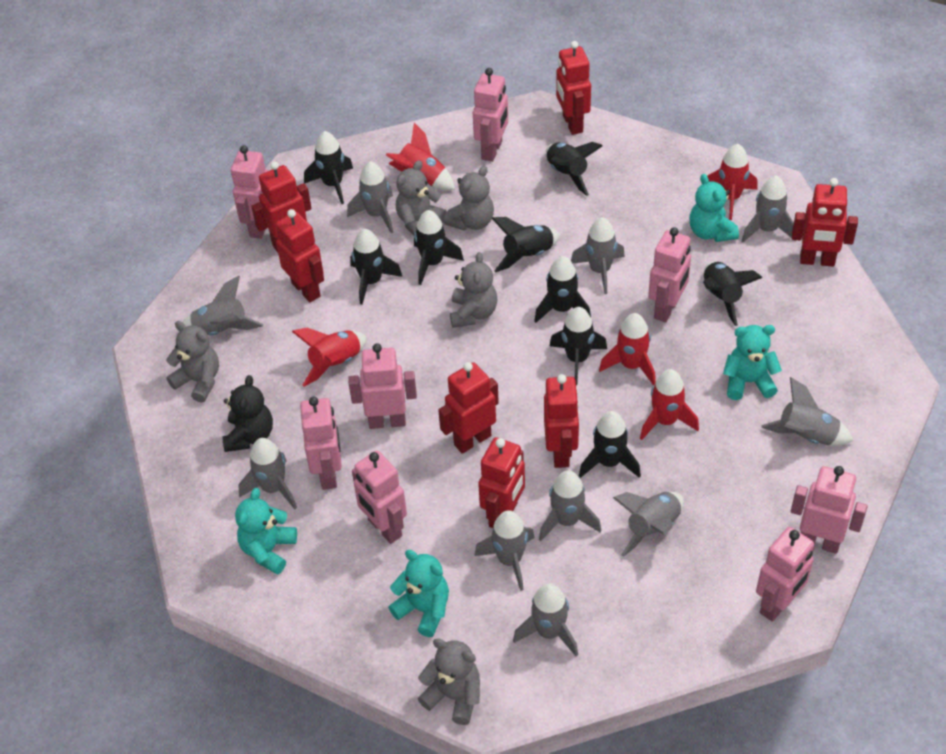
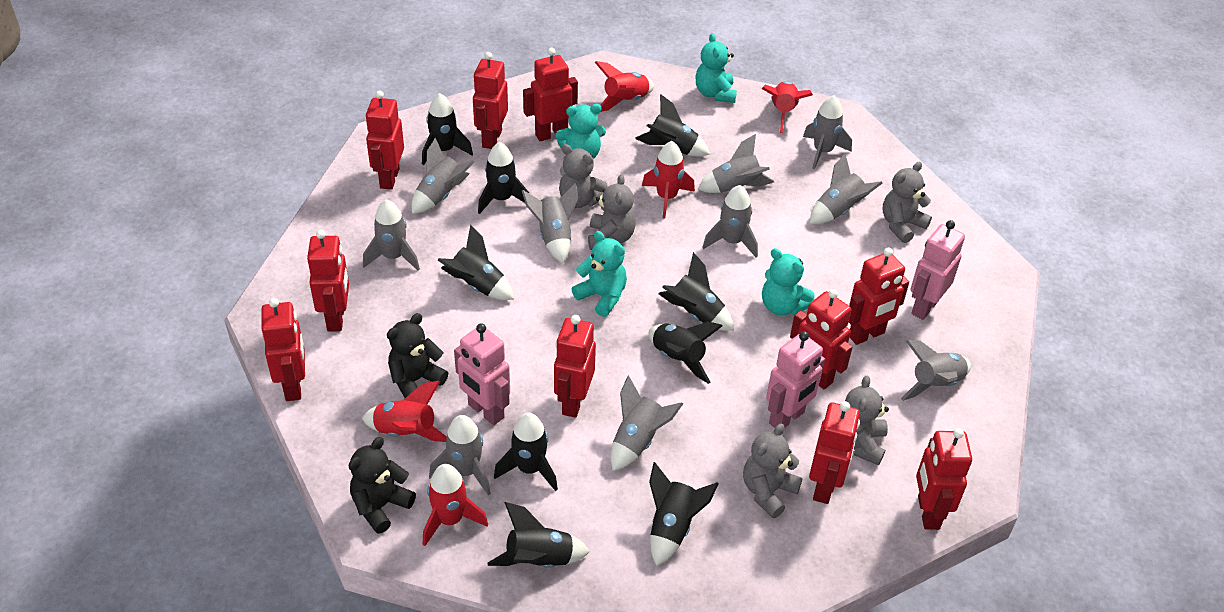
black teddy bear: [222,375,273,452] = 1 -> [349,437,416,534] [387,313,448,398] = 2
pink robot: [231,145,268,239] [300,397,342,490] [348,343,417,429] [352,450,407,544] [473,68,508,162] [648,227,691,322] [756,527,815,622] [791,466,868,554] = 8 -> [454,323,510,425] [766,331,825,428] [910,220,965,320] = 3
red robot: [251,161,312,252] [276,209,324,302] [438,362,499,454] [478,437,525,528] [544,374,579,468] [556,41,591,135] [792,178,858,266] = 7 -> [262,298,305,401] [307,230,349,332] [365,90,404,190] [473,52,508,149] [523,48,578,141] [554,315,596,418] [790,289,853,389] [809,401,860,504] [849,248,909,345] [916,428,972,530] = 10

